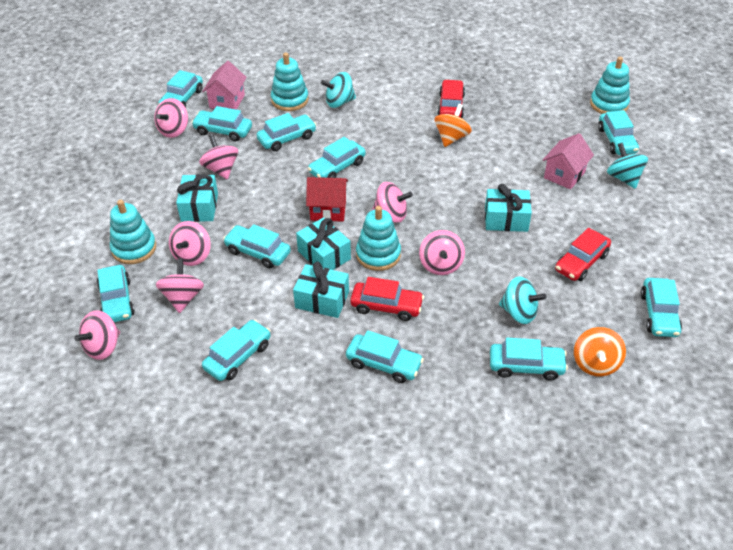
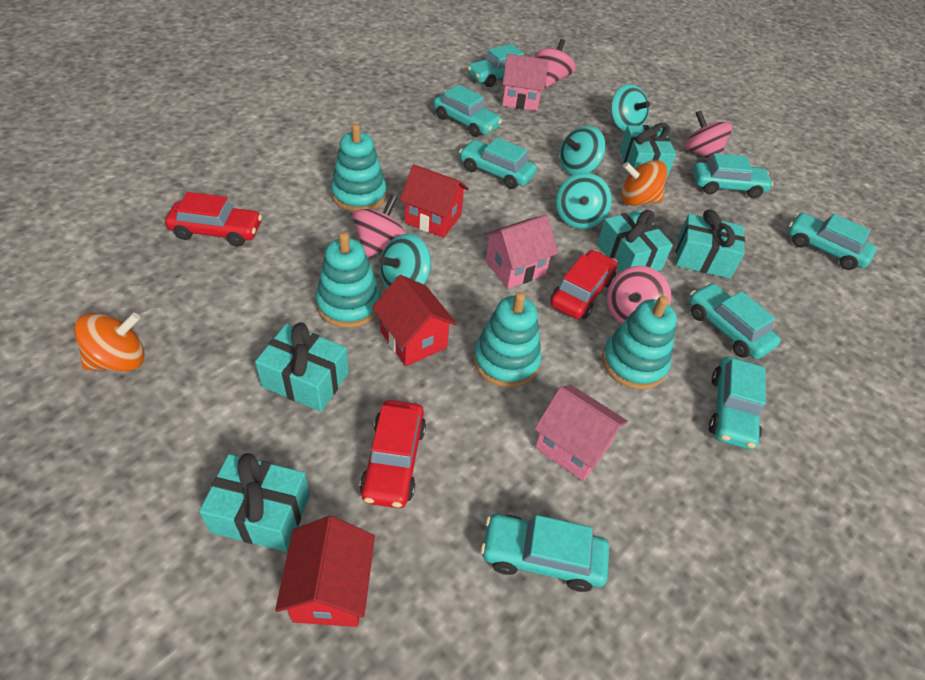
pink house: [202,61,247,110] [542,133,594,190] = 2 -> [483,215,558,289] [502,54,549,111] [534,385,628,481] = 3
pink spinning top: [74,310,120,360] [154,98,188,138] [156,259,204,313] [169,221,211,266] [199,135,238,179] [372,182,413,223] [419,230,465,275] = 7 -> [353,195,406,258] [534,39,576,87] [607,266,671,324] [684,110,733,159] = 4
red house: [306,177,348,222] = 1 -> [275,516,375,627] [372,275,457,366] [400,164,469,238] = 3
turquoise car: [97,265,135,322] [158,70,203,108] [191,106,252,141] [202,320,271,381] [223,224,291,268] [257,113,316,151] [308,137,366,178] [346,330,424,383] [490,338,568,381] [598,110,639,155] [641,278,682,337] = 11 -> [434,85,502,137] [459,137,537,189] [467,44,524,87] [481,514,609,592] [689,283,781,359] [693,153,773,198] [709,356,766,450] [788,213,877,270] = 8
turquoise gift: [176,174,218,222] [293,261,349,318] [296,217,351,270] [485,184,532,232] = 4 -> [199,453,310,552] [255,323,349,412] [597,210,673,272] [620,123,676,179] [676,209,745,278] = 5
turquoise spinning top: [321,72,356,108] [499,276,546,324] [607,143,648,189] = 3 -> [379,234,431,288] [556,173,612,229] [559,126,606,175] [611,84,650,131] = 4

